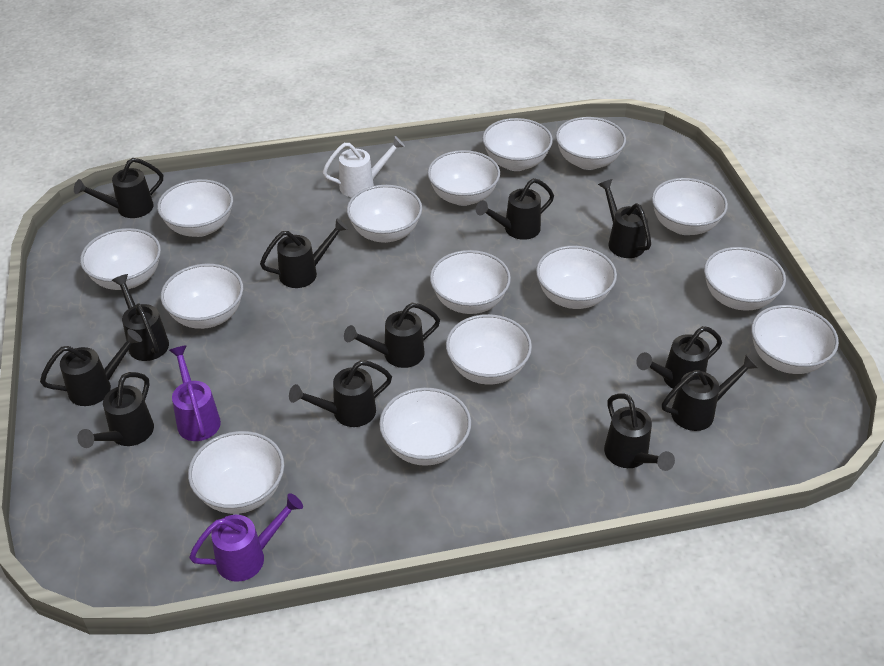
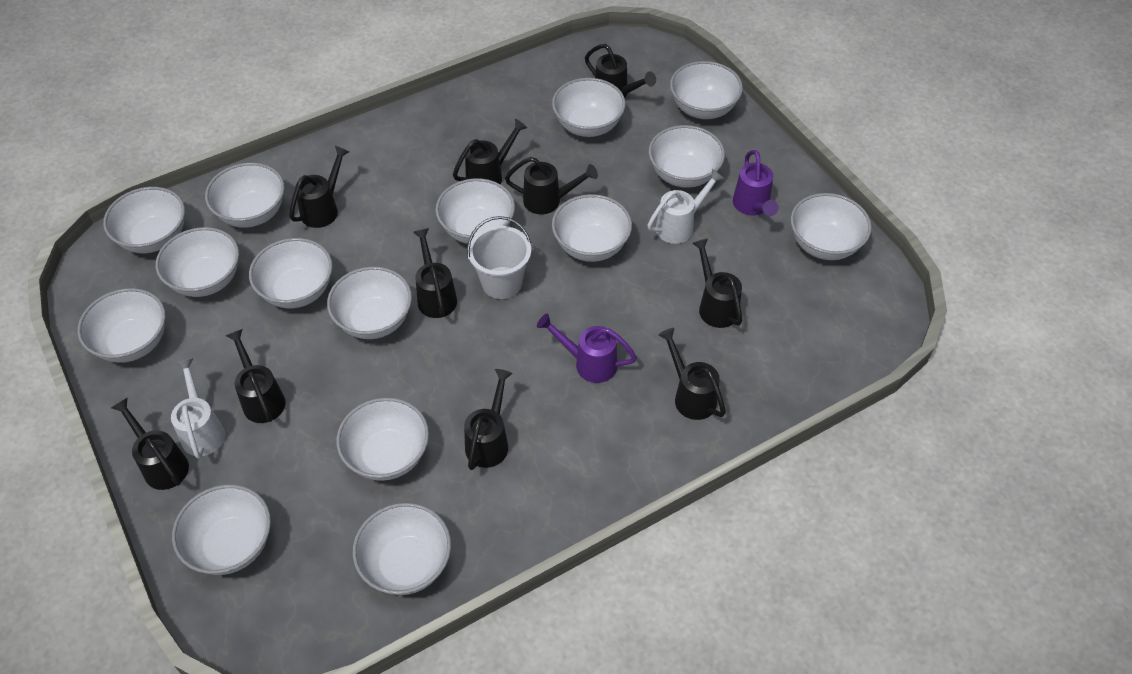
black watering can: [40,329,142,406] [74,158,163,218] [77,372,154,448] [112,274,169,361] [260,219,348,288] [289,360,392,427] [344,303,440,368] [476,178,554,240] [598,179,651,258] [604,393,675,471] [636,326,722,389] [662,355,758,431] = 12 -> [111,397,189,490] [225,329,285,423] [289,146,350,228] [413,228,457,318] [453,119,528,184] [464,369,513,470] [505,157,598,214] [585,44,656,98] [658,328,726,420] [692,238,742,328] = 10
white bucket: none = 0 -> [467,216,531,299] = 1
white watering can: [323,136,405,197] = 1 -> [171,358,225,459] [648,169,725,244] = 2

